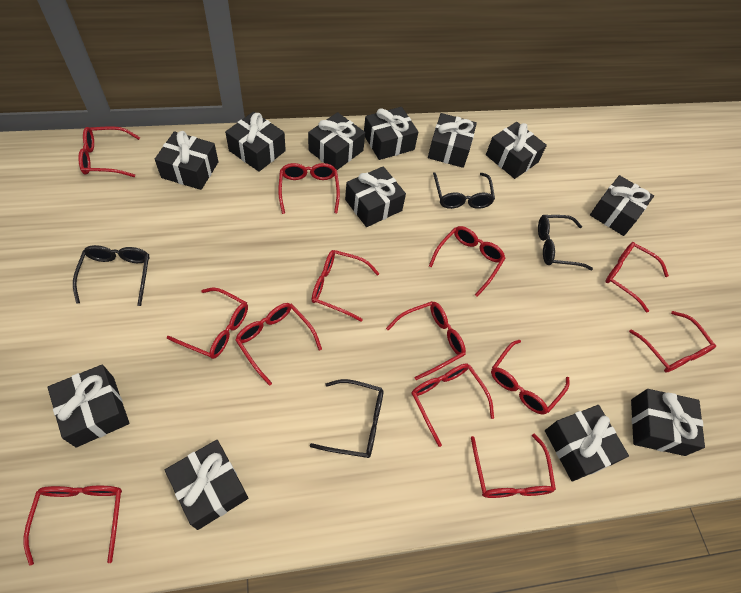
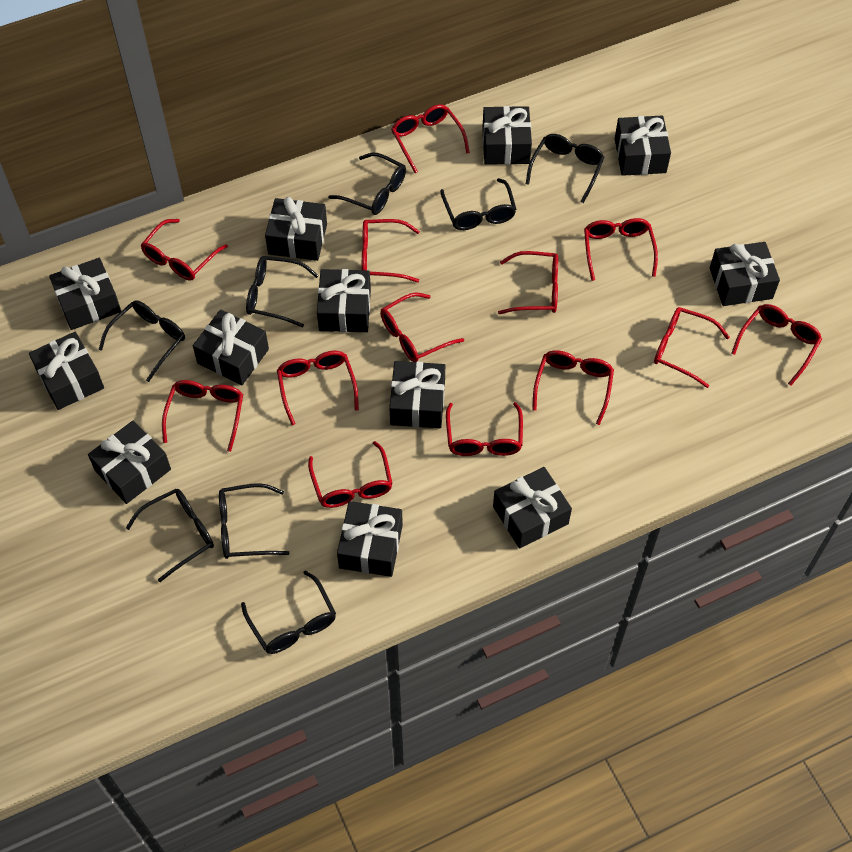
black glasses: [73,245,150,306] [310,379,384,458] [433,172,495,209] [538,215,593,270] = 4 -> [99,300,185,382] [126,489,214,582] [219,483,290,559] [241,570,336,654] [246,256,319,327] [328,153,406,215] [440,178,516,230] [526,134,604,203] = 8

